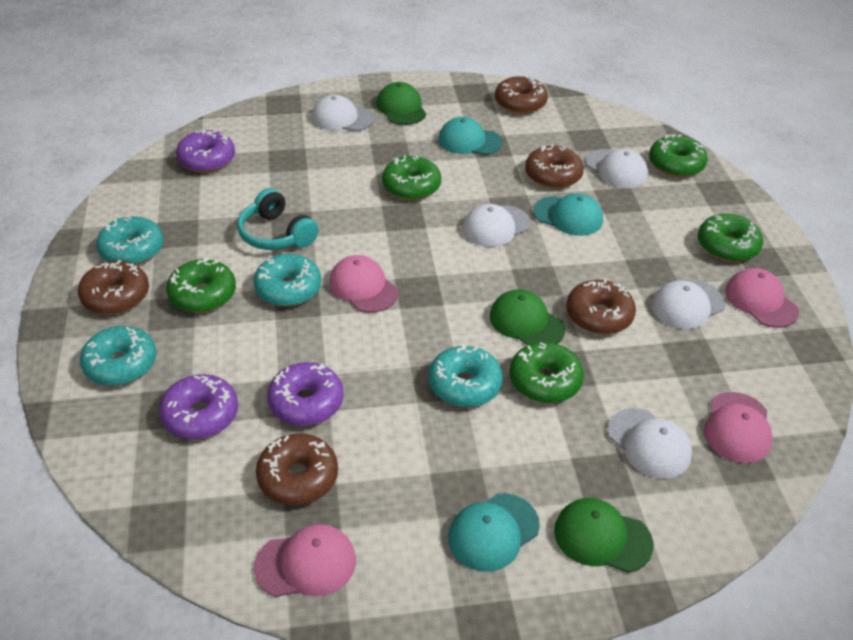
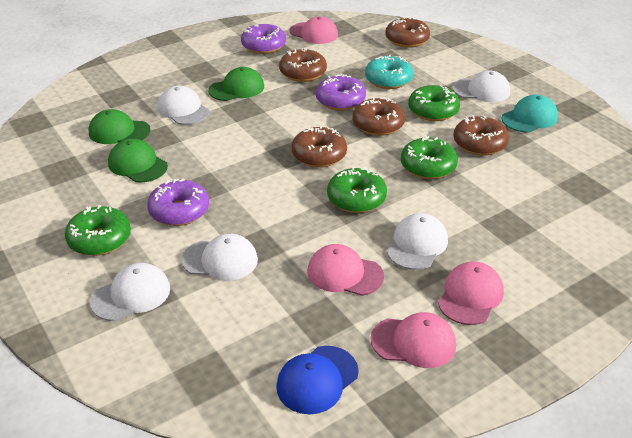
blue cap: none = 0 -> [276,346,359,414] = 1
green donut: [166,257,236,313] [382,155,441,200] [510,342,584,403] [649,134,708,177] [698,214,763,262] = 5 -> [65,205,131,256] [327,167,387,213] [401,136,458,179] [408,85,460,121] = 4
turquoise cap: [438,117,503,155] [448,493,540,572] [533,193,603,236] = 3 -> [502,94,558,132] = 1
turquoise donut: [80,326,157,386] [96,216,164,265] [253,254,321,306] [429,344,503,407] = 4 -> [365,55,413,89] = 1
turquoise headphones: [237,188,319,250] = 1 -> none = 0

